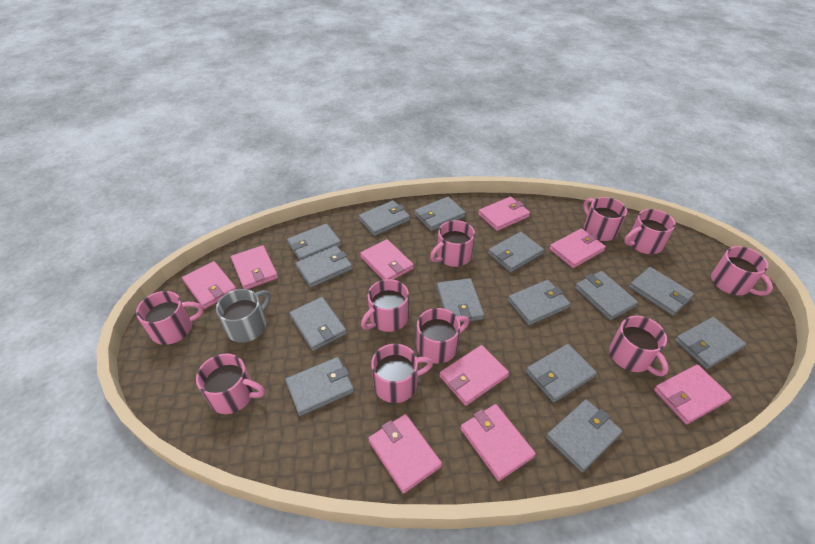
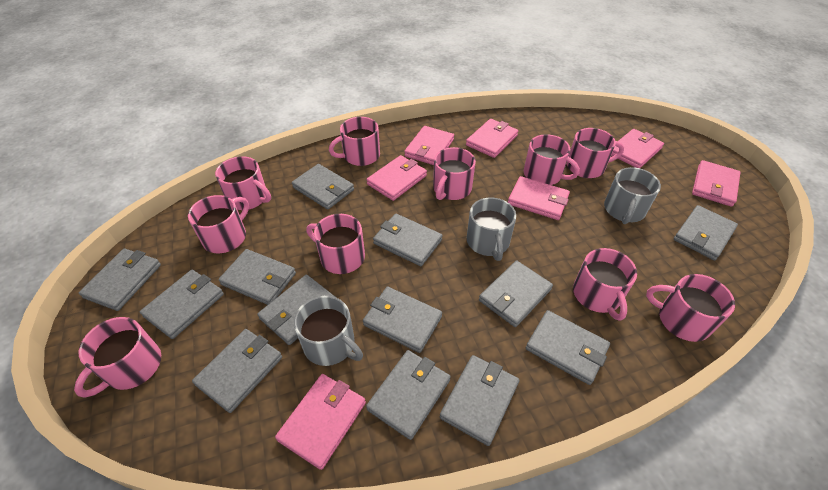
grey mug: [216,289,271,343] = 1 -> [294,296,363,366] [467,197,516,261] [604,167,661,224] = 3
grey wallet: [285,357,354,416] [287,223,341,261] [289,297,347,351] [295,246,353,288] [358,200,410,236] [415,197,466,231] [437,278,484,323] [488,232,544,272] [508,280,571,325] [526,344,597,403] [546,399,623,472] [575,271,638,320] [629,267,694,316] [675,317,746,369] = 14 -> [79,248,161,311] [140,270,224,339] [192,329,282,413] [218,249,296,305] [257,275,335,345] [292,164,354,209] [363,287,442,353] [366,350,451,440] [373,213,443,266] [440,355,519,446] [479,260,553,327] [526,310,610,385] [674,205,738,260] = 13
pink wallet: [182,261,237,309] [231,245,278,289] [360,239,414,280] [368,414,442,494] [439,345,509,406] [460,404,536,481] [478,197,530,231] [549,228,606,268] [654,365,732,425] = 9 -> [275,374,366,470] [366,155,427,201] [404,126,454,165] [466,119,518,158] [508,176,570,220] [612,129,664,168] [692,160,741,207] = 7

